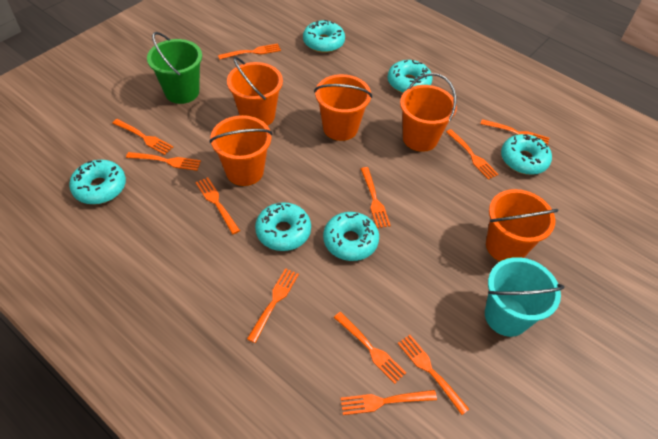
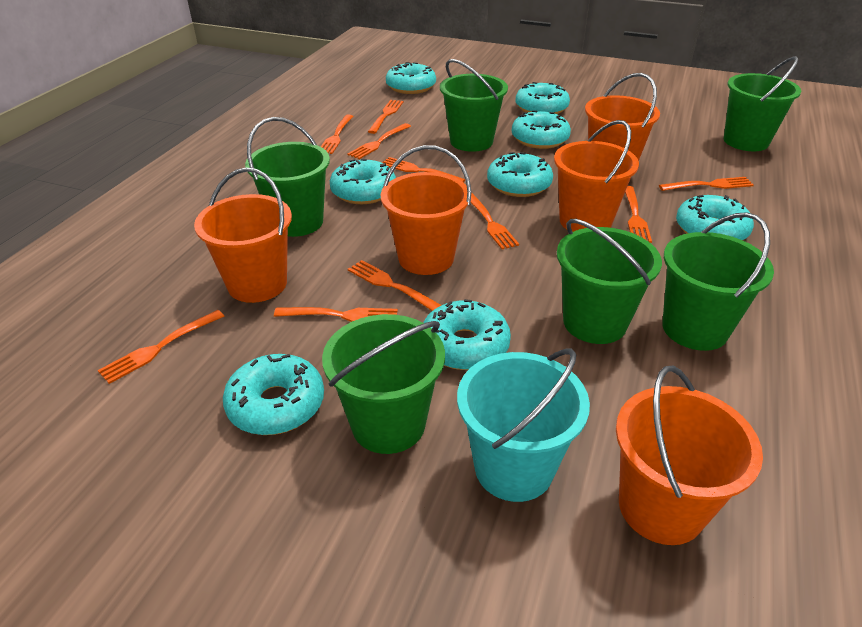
green bucket: [147,32,202,104] = 1 -> [245,117,330,237] [322,314,445,454] [440,59,508,152] [557,219,662,344] [662,212,774,351] [724,56,801,151] = 6
orange fork: [112,119,173,155] [126,152,201,171] [195,177,240,234] [218,43,281,60] [247,268,299,343] [334,312,406,384] [340,390,437,415] [361,167,391,228] [398,335,469,415] [446,129,499,180] [480,119,550,144] = 11 -> [98,310,224,384] [274,307,398,322] [321,114,353,154] [348,123,411,159] [348,260,441,311] [368,100,403,134] [382,157,465,182] [471,193,519,249] [625,186,652,243] [659,177,754,191] = 10
turquoise donut: [69,160,126,205] [255,202,311,251] [303,20,345,53] [323,212,379,261] [387,60,433,93] [501,134,552,175] = 6 -> [223,354,324,435] [330,159,396,204] [386,62,436,94] [423,299,511,370] [487,152,553,197] [512,110,571,149] [516,82,570,114] [676,195,754,240] = 8

